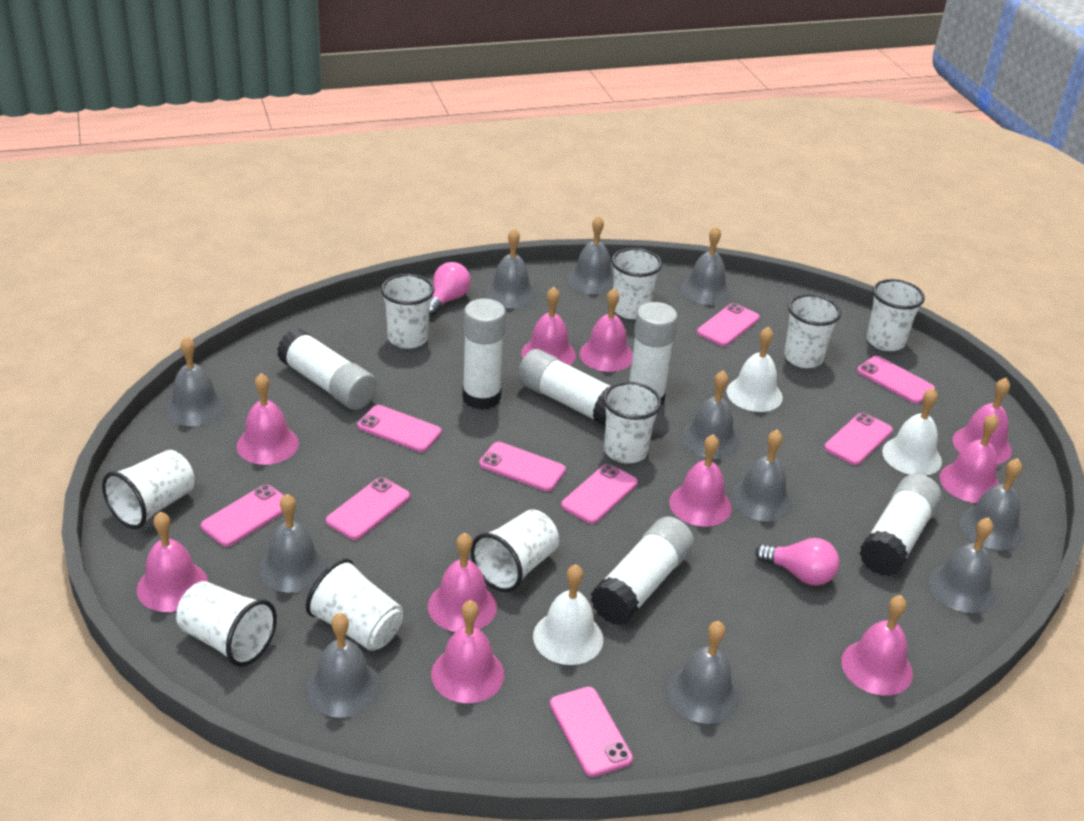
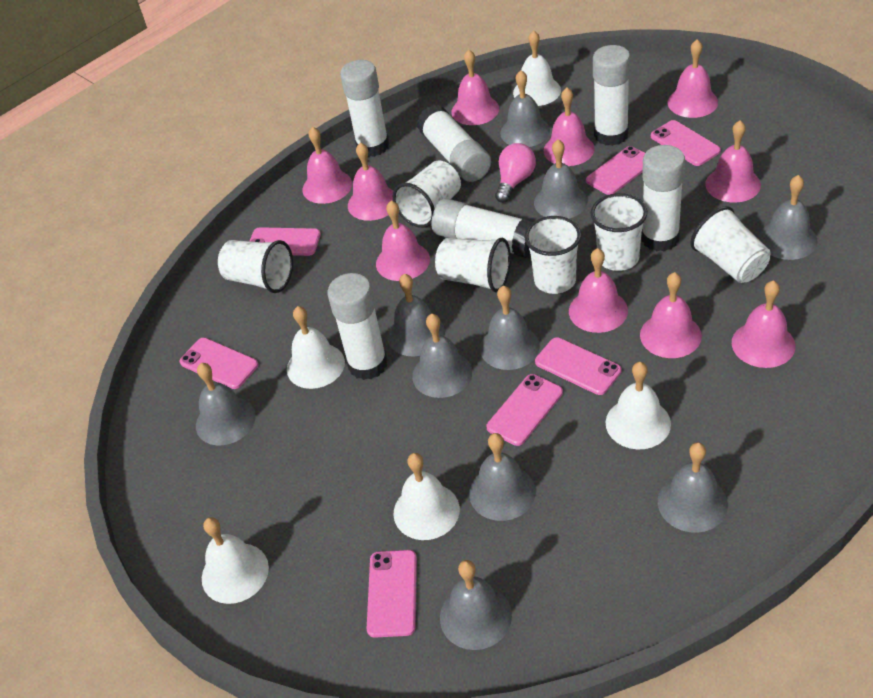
grey bell: [165,336,226,426] [259,494,327,593] [306,613,381,718] [485,228,537,308] [567,216,614,294] [667,621,740,724] [681,226,731,305] [681,371,740,459] [731,430,793,521] [929,517,996,613] [960,458,1024,550] = 11 -> [196,363,256,445] [387,274,445,356] [412,314,472,398] [440,560,512,650] [469,433,536,521] [480,285,540,370] [500,70,550,147] [534,139,587,219] [658,442,728,533] [758,175,817,260] = 10
pink light bulb: [429,262,471,316] [755,538,839,586] = 2 -> [495,143,536,203] = 1
pink phone: [201,484,284,547] [326,477,410,540] [357,405,442,452] [479,442,566,491] [550,687,633,777] [561,464,638,524] [697,303,760,346] [824,413,893,465] [857,356,935,404] = 9 -> [179,338,258,389] [250,227,321,256] [367,550,417,638] [487,374,563,446] [535,337,621,395] [586,146,645,195] [651,120,721,166] = 7
white bell: [533,564,603,665] [727,327,783,412] [882,388,942,476] = 3 -> [202,517,269,604] [287,306,345,389] [393,453,460,540] [513,30,561,106] [605,362,671,449] = 5
white cup: [102,450,194,529] [176,581,277,667] [306,559,403,651] [381,274,435,349] [471,509,559,592] [603,382,662,464] [611,248,662,319] [784,294,841,368] [867,279,925,351] = 9 -> [218,240,293,293] [393,160,461,228] [435,238,511,292] [524,216,581,294] [590,193,647,271] [690,206,771,283] = 6

